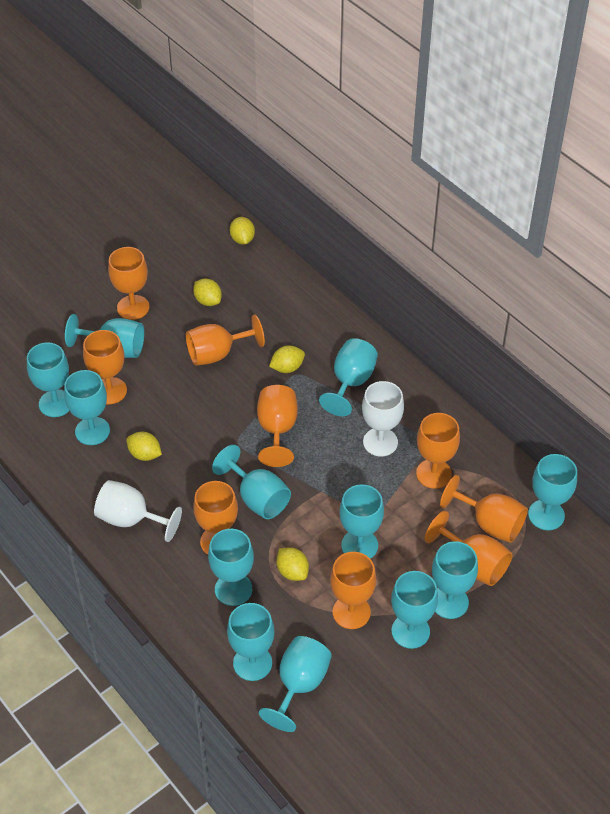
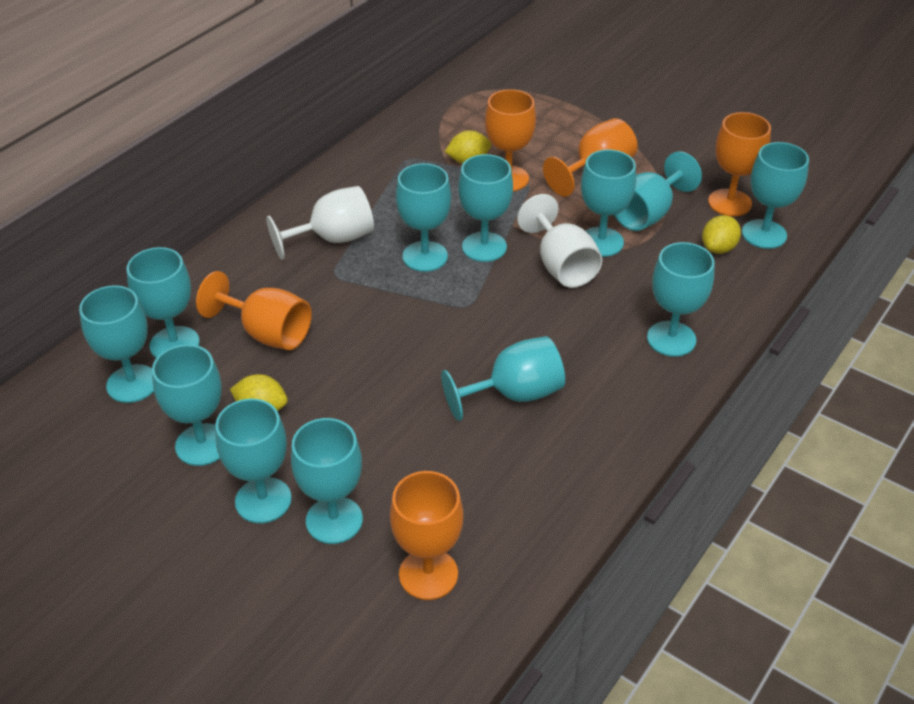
orange goblet: [83,330,127,404] [108,247,149,320] [186,315,265,366] [193,481,238,555] [257,385,298,467] [330,552,376,629] [416,413,460,489] [425,511,512,586] [440,475,528,543] = 9 -> [196,271,312,350] [390,471,463,600] [485,89,536,191] [543,118,638,197] [708,112,771,216] = 5
yellow lemon: [126,432,162,461] [193,278,222,306] [230,217,255,245] [269,345,305,373] [277,547,309,581] = 5 -> [230,374,288,411] [445,130,491,164] [702,215,741,254] = 3

